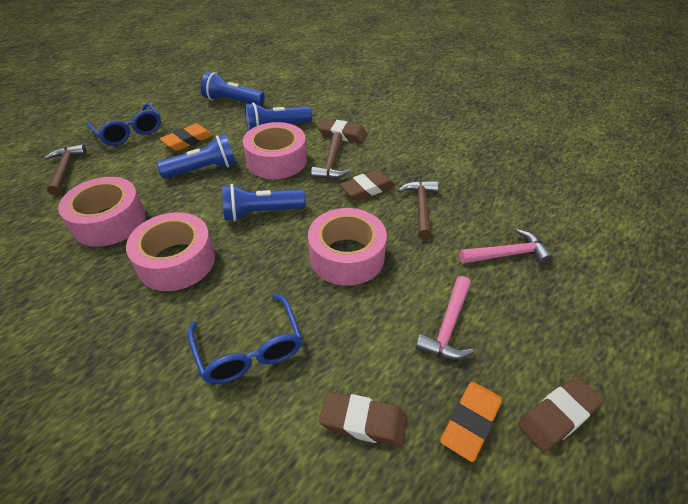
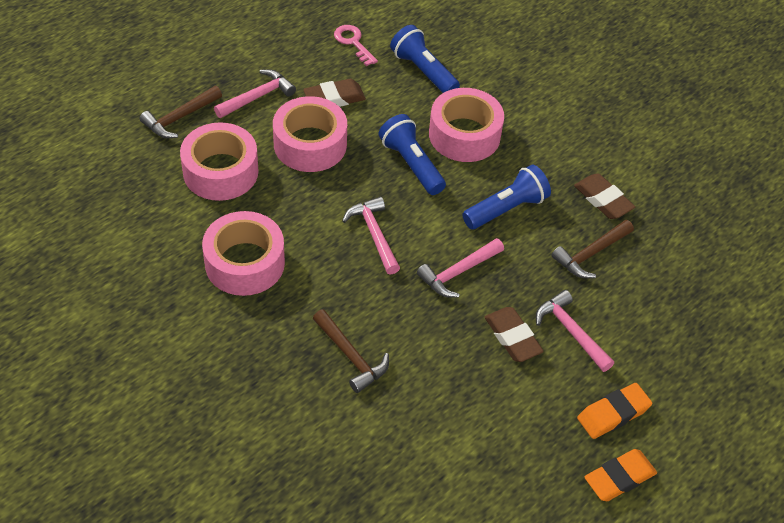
blue flashlight: [157,134,236,179] [201,72,265,106] [222,184,306,221] [245,103,312,131] = 4 -> [379,114,446,195] [390,25,460,93] [462,165,551,229] = 3
blue glasses: [86,103,161,146] [188,294,302,384] = 2 -> none = 0
brown eraser: [318,119,367,143] [319,391,407,447] [340,170,395,201] [518,377,604,452] = 4 -> [303,79,366,107] [485,307,544,362] [574,174,635,219] = 3
pink hammer: [416,276,474,359] [459,229,553,265] = 2 -> [214,69,296,118] [342,197,400,275] [417,238,504,298] [536,290,614,372] = 4
pink key: none = 0 -> [334,25,378,66] = 1

